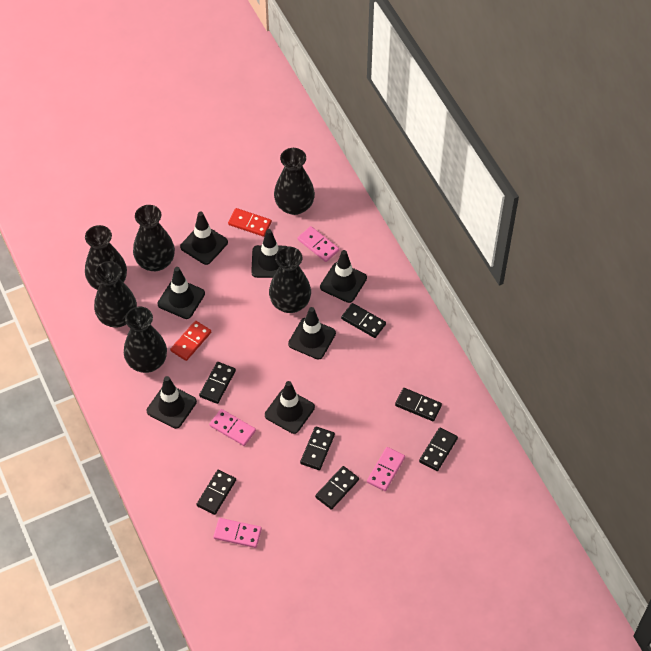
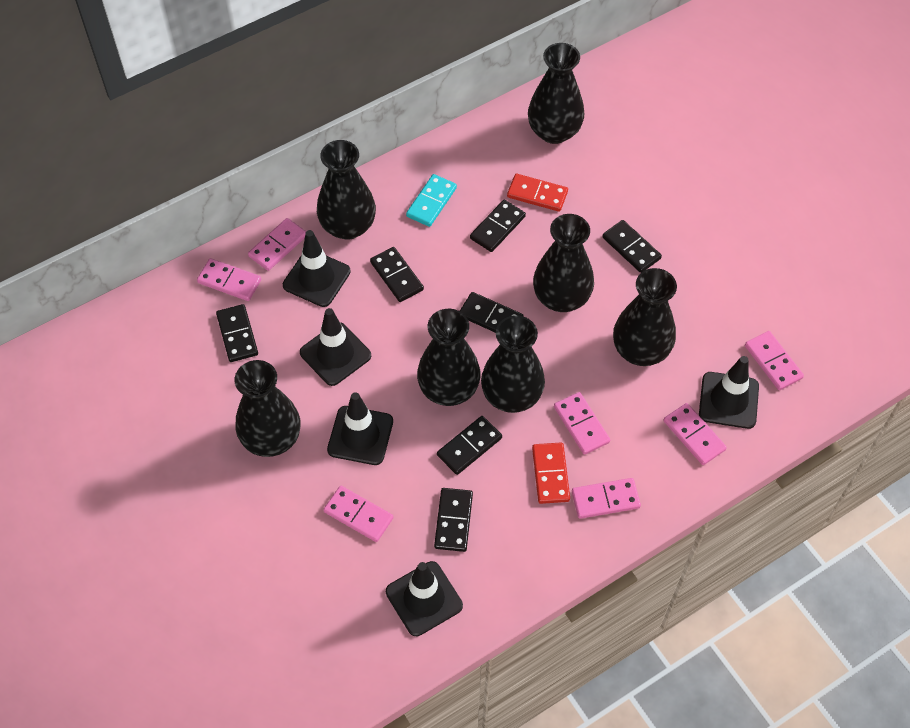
black traffic cone: [147,376,197,429] [158,267,205,319] [180,212,228,265] [251,229,287,278] [265,381,315,434] [288,307,336,359] [320,250,367,303] = 7 -> [283,230,351,307] [300,308,371,386] [327,392,393,465] [386,561,463,636] [699,356,759,429] = 5
black vase: [85,225,127,290] [94,261,137,328] [124,307,167,373] [133,205,175,271] [269,247,311,313] [274,148,315,215] = 6 -> [234,360,300,457] [317,140,376,240] [417,309,481,406] [481,315,545,413] [528,43,584,144] [533,214,594,312] [613,268,677,366] = 7
pink domino: [209,409,256,446] [213,518,262,548] [298,226,339,262] [367,447,405,491] = 4 -> [197,258,261,301] [248,218,306,271] [323,486,393,542] [554,392,610,455] [572,478,641,519] [664,403,727,465] [745,331,804,390] = 7
turquoise domino: none = 0 -> [406,174,457,227] = 1

